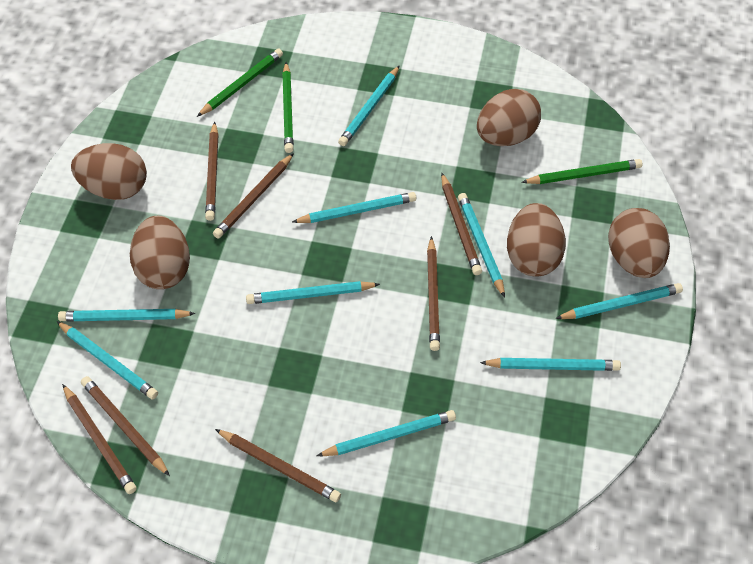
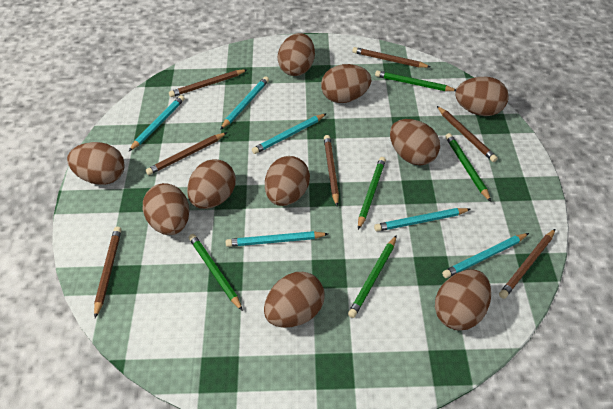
brown egg: [71,143,147,200] [130,216,190,289] [477,89,541,146] [507,203,566,276] [608,208,670,278] = 5 -> [67,142,125,185] [143,183,189,235] [187,159,236,209] [264,272,325,328] [265,156,310,206] [278,33,315,76] [321,64,371,103] [390,119,440,165] [435,269,491,330] [455,77,509,116] = 10
green pencil: [197,49,283,117] [282,62,294,153] [521,159,642,184] = 3 -> [189,234,243,311] [348,235,397,318] [358,157,386,230] [375,70,456,91] [446,133,491,202] = 5
turquoise pencil: [57,321,158,400] [58,309,196,322] [246,281,380,304] [292,192,416,223] [317,410,456,456] [338,65,400,146] [458,193,505,298] [480,358,621,371] [555,283,683,319] = 9 -> [128,95,185,152] [220,76,269,130] [226,231,328,247] [252,113,327,154] [374,208,471,232] [442,233,529,278] = 6

